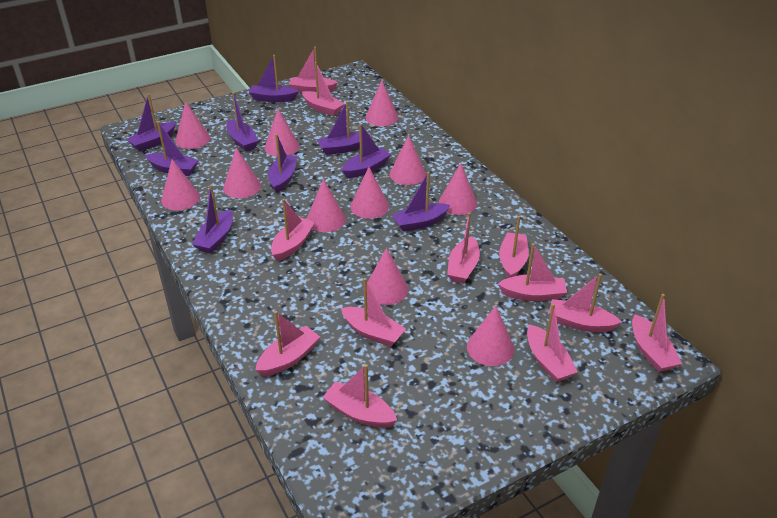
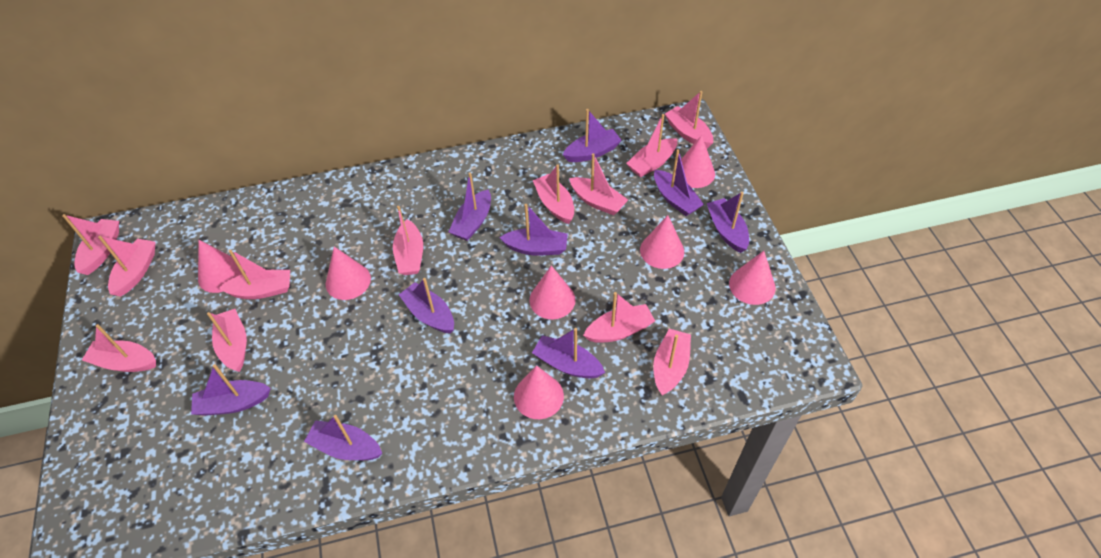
pink cone: [161,159,200,210] [175,101,210,149] [223,147,261,198] [264,109,300,157] [307,179,346,232] [350,167,389,219] [366,80,399,126] [368,248,408,305] [390,135,426,185] [439,163,477,215] [467,306,514,366] = 11 -> [198,240,243,293] [326,247,371,300] [514,365,564,419] [529,266,576,319] [640,215,684,269] [681,135,715,188] [729,251,776,305] = 7

